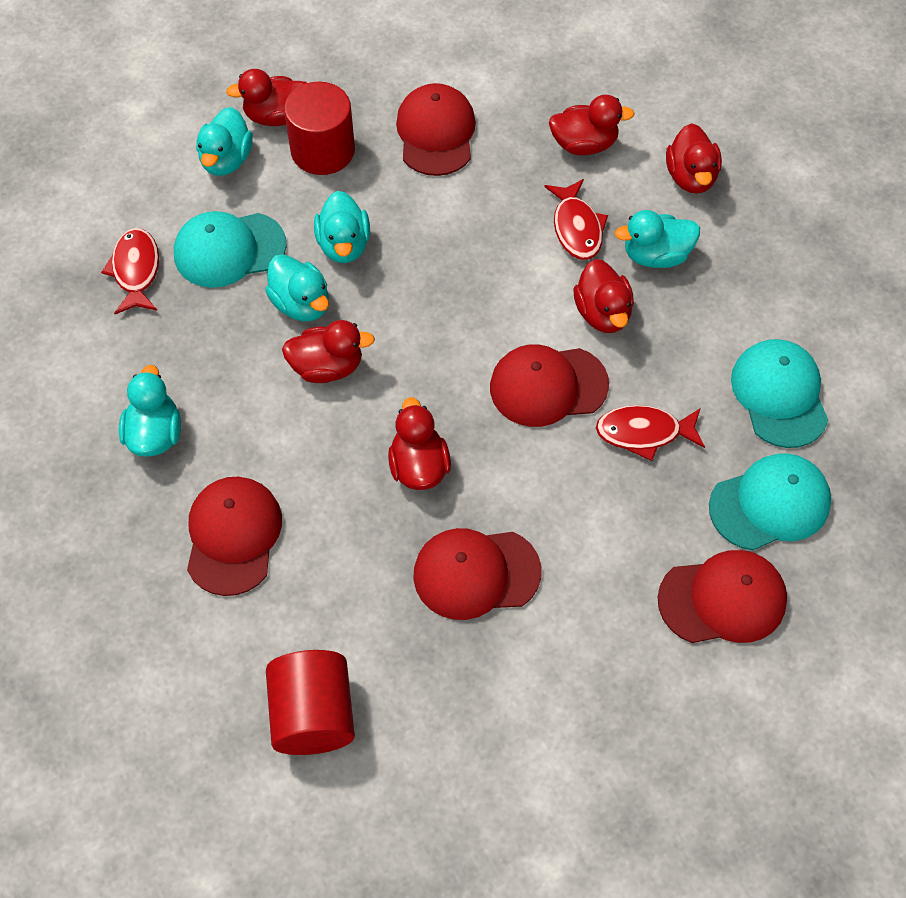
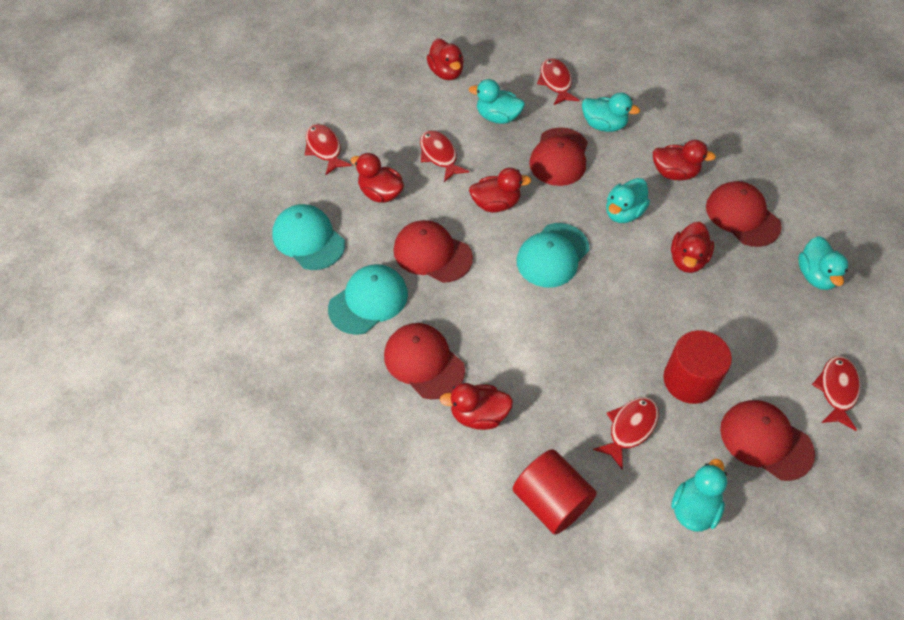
red fish: [101,228,159,314] [544,179,608,260] [596,405,705,461] = 3 -> [305,124,352,175] [420,130,469,182] [537,58,579,105] [593,397,659,470] [812,356,861,431] = 5

